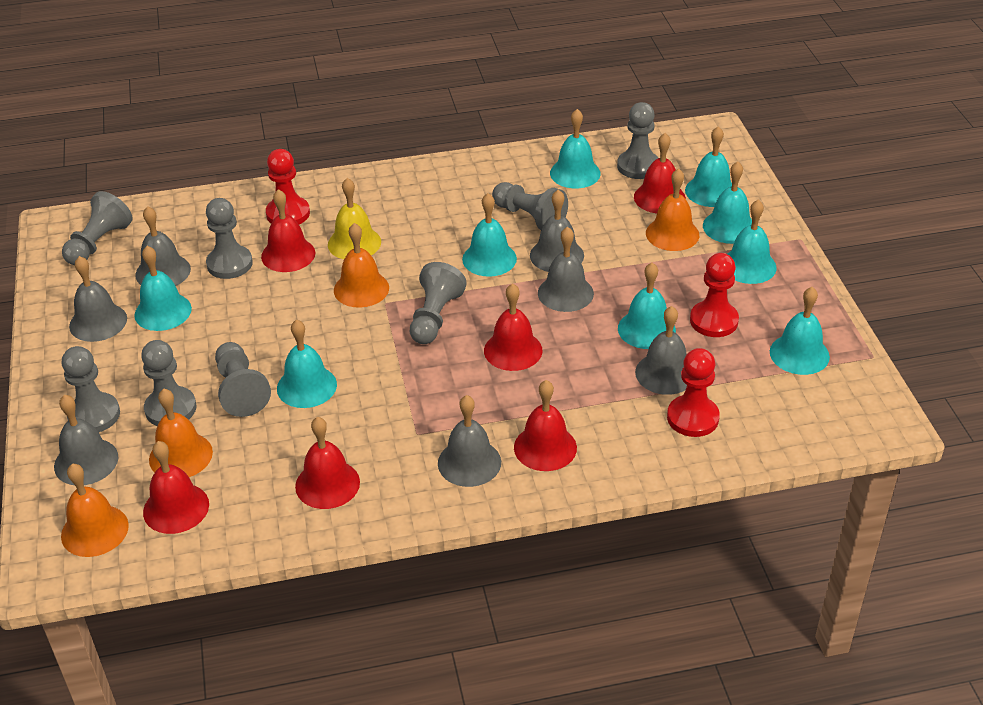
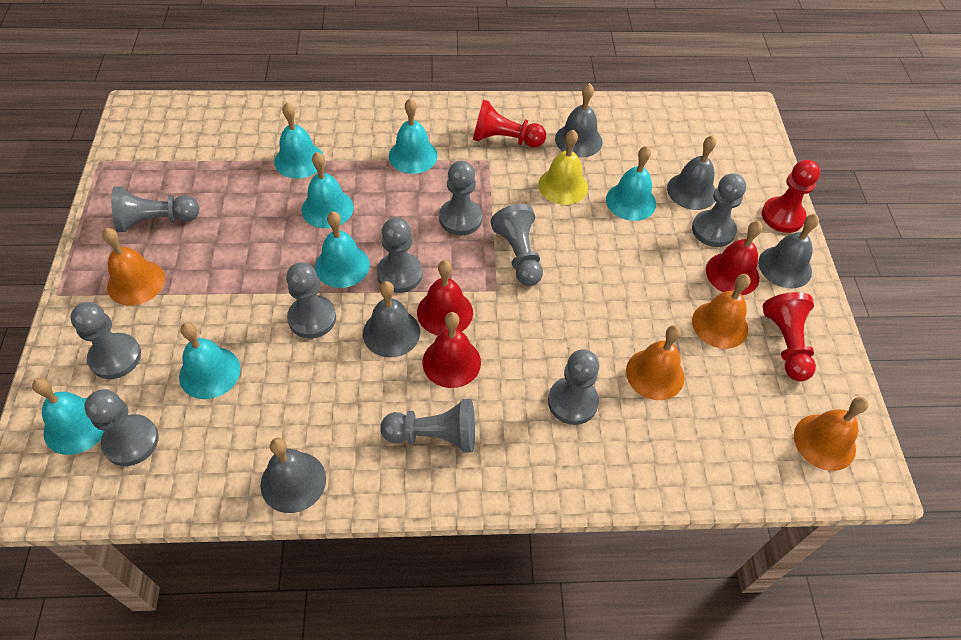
grey bell: [54,395,118,485] [69,256,127,342] [135,206,191,286] [438,395,501,487] [530,190,584,272] [538,227,594,312] [635,306,687,395] = 7 -> [260,438,326,513] [363,281,420,357] [555,83,602,158] [667,135,716,210] [758,214,819,288] = 5
grey pawn: [62,191,133,265] [62,346,120,433] [141,340,196,426] [206,198,253,279] [215,342,271,417] [410,262,467,344] [492,182,568,230] [617,102,658,179] = 8 -> [70,302,141,379] [84,389,159,466] [111,187,199,232] [286,262,336,338] [377,217,423,293] [380,399,475,453] [439,161,482,235] [491,204,543,286] [548,349,599,425] [692,173,746,247] = 10
red bell: [143,441,209,534] [261,189,315,272] [295,417,360,509] [484,283,542,371] [514,380,577,471] [634,133,686,213] = 6 -> [417,260,473,335] [423,312,481,388] [706,221,762,295] = 3
turquoise bell: [134,246,192,331] [277,319,337,408] [462,193,517,277] [550,109,601,188] [618,262,676,349] [685,126,732,207] [703,161,752,244] [727,200,777,284] [770,287,830,375] = 9 -> [32,378,104,455] [179,322,241,399] [274,103,324,179] [302,152,354,228] [315,211,370,288] [389,98,438,174] [606,146,656,221] = 7

